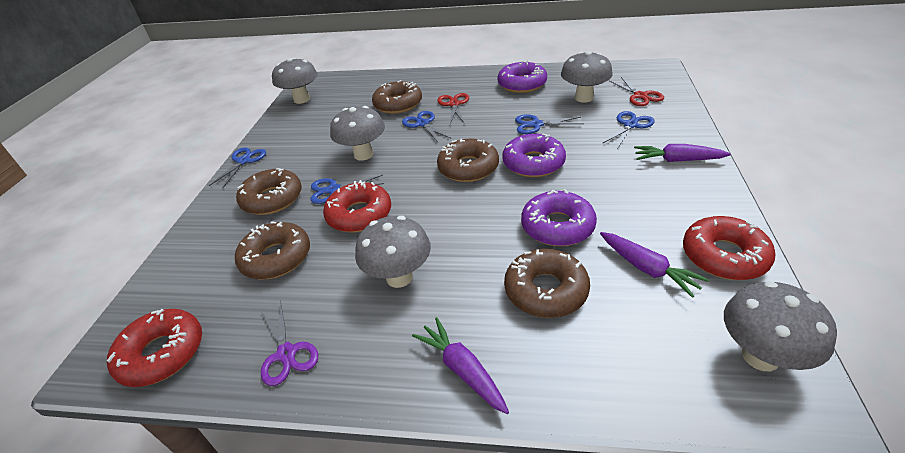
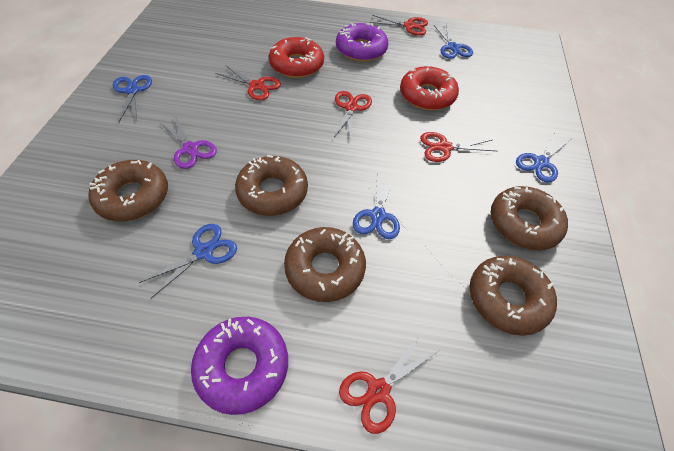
grey mushroom: [272,58,318,104] [330,106,385,161] [355,216,431,288] [561,51,613,103] [724,281,837,371] = 5 -> none = 0
purple carrot: [412,317,509,414] [600,232,709,298] [634,144,731,162] = 3 -> none = 0
purple donut: [497,61,547,93] [502,133,566,177] [521,189,597,246] = 3 -> [191,317,288,415] [336,23,389,62] = 2
red donut: [107,309,202,387] [323,180,391,232] [683,216,776,280] = 3 -> [269,37,324,78] [400,66,459,110] = 2
red scissors: [437,93,469,124] [609,77,664,106] = 2 -> [215,65,281,100] [334,91,372,142] [339,334,438,434] [370,15,428,36] [420,132,497,162] = 5

